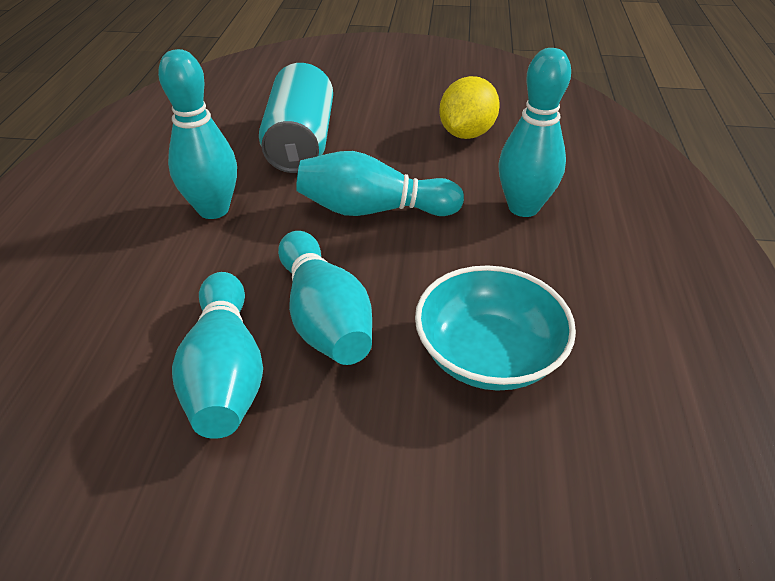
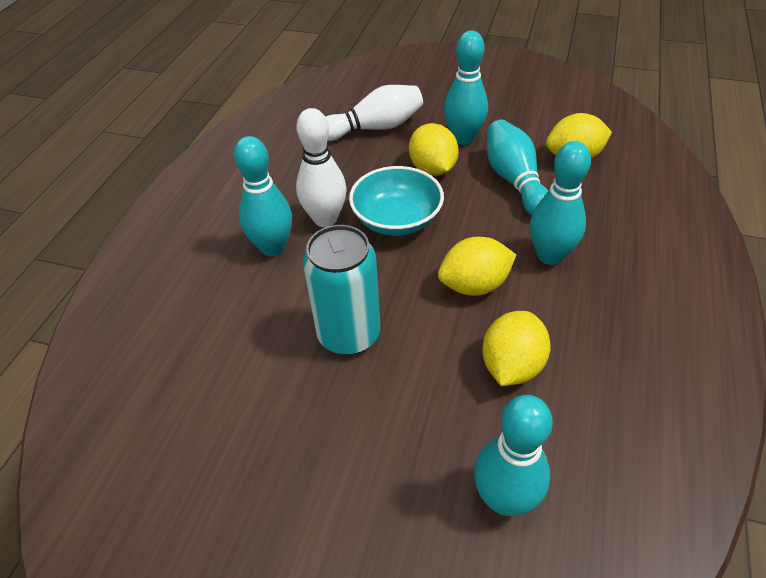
white bowling pin: none = 0 -> [296,108,347,227] [326,85,423,141] = 2
yellow lemon: [439,76,500,139] = 1 -> [409,123,459,176] [438,237,516,296] [482,311,551,386] [546,113,612,159] = 4

